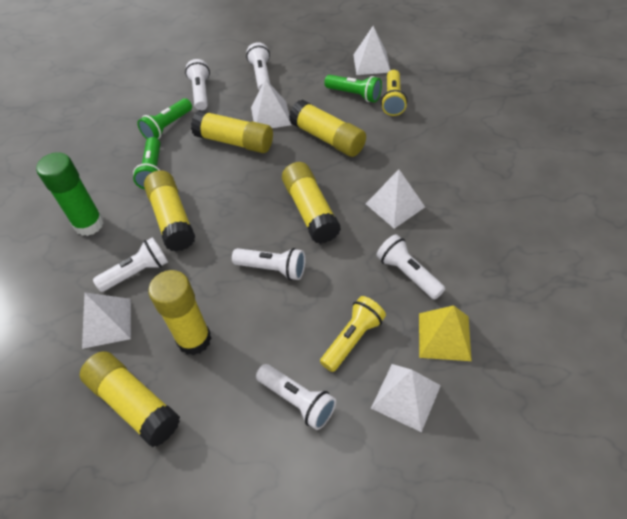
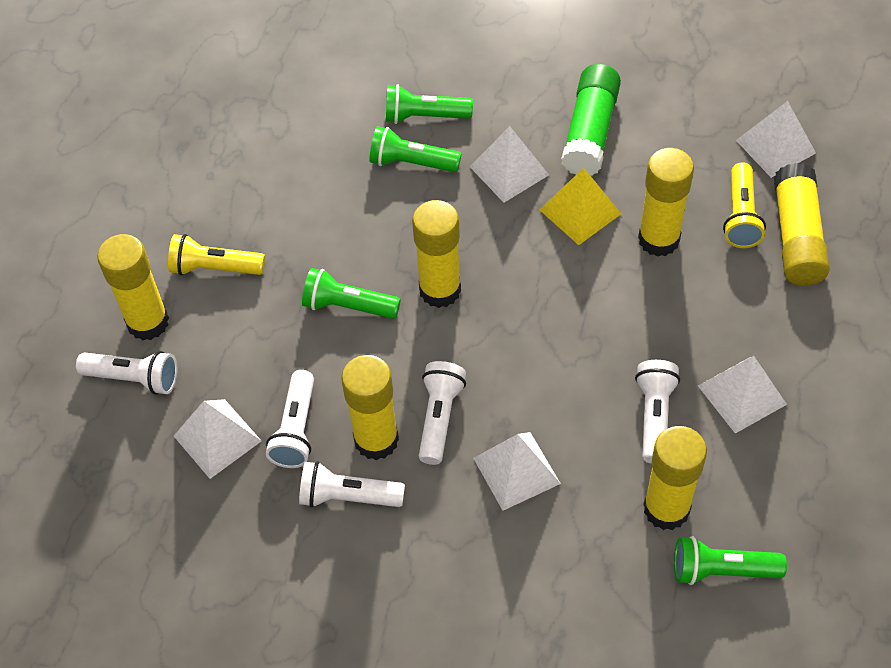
green flashlight: [133,137,160,189] [137,98,192,139] [324,75,382,103] = 3 -> [302,268,401,319] [369,126,461,172] [386,84,473,124] [674,536,787,585] = 4
white flashlight: [93,237,168,292] [185,59,210,110] [232,248,305,280] [246,42,270,91] [256,364,336,430] [376,234,445,300] = 6 -> [76,351,177,395] [266,370,314,468] [299,461,405,508] [419,361,466,465] [635,360,680,464] = 5

